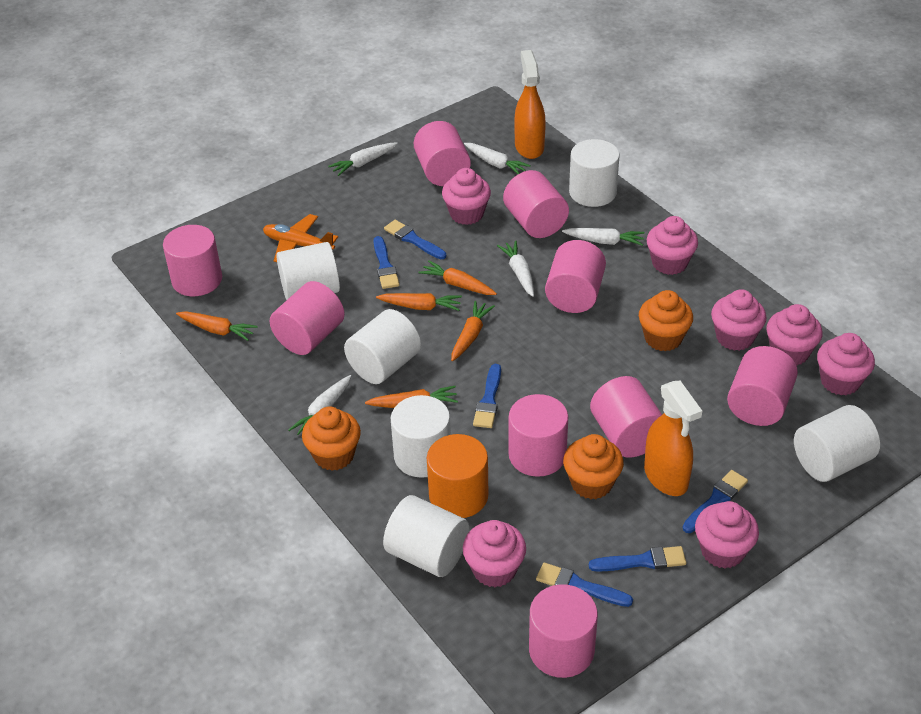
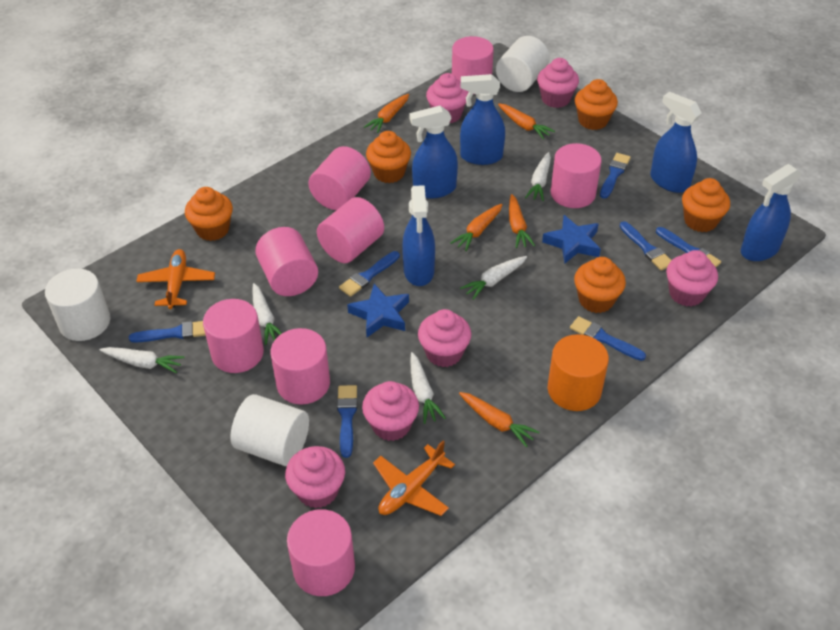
blue brush: [373,236,400,289] [384,220,446,259] [473,364,501,428] [536,563,633,607] [589,546,686,572] [683,470,748,533] = 6 -> [129,321,206,343] [337,385,357,458] [339,251,400,297] [570,316,646,361] [600,153,631,199] [619,221,672,270] [656,227,721,267] = 7
blue spray bottle: none = 0 -> [402,185,435,286] [409,106,458,199] [460,74,505,165] [650,92,702,193] [741,164,801,261] = 5
blue star: none = 0 -> [347,284,409,337] [542,215,601,264] = 2
orange cupcake: [302,407,361,471] [563,434,624,499] [639,290,693,351] = 3 -> [185,187,233,241] [366,131,411,183] [574,257,626,313] [575,79,618,130] [682,178,730,232] = 5
orange plane: [263,214,338,262] = 1 -> [136,249,215,309] [373,441,455,516] = 2
orange spray bottle: [514,50,546,159] [644,381,702,496] = 2 -> none = 0
pink cupcake: [442,168,491,225] [463,520,526,587] [647,216,698,275] [695,501,759,569] [711,289,766,351] [767,304,823,366] [817,333,875,395] = 7 -> [285,446,345,509] [362,381,419,441] [418,309,471,367] [426,73,468,124] [537,58,579,108] [666,250,718,306] = 6
pink cylinder: [163,225,222,296] [270,281,345,355] [414,121,471,186] [503,170,569,238] [508,394,568,477] [529,584,598,678] [545,240,606,313] [590,376,662,458] [727,346,798,426] = 9 -> [203,299,264,373] [255,227,318,296] [271,328,330,405] [287,509,355,596] [308,146,371,210] [317,197,384,263] [452,36,494,92] [551,143,602,208] = 8
white cylinder: [276,242,340,300] [344,309,421,384] [383,495,469,577] [391,395,451,478] [569,139,620,207] [794,405,880,482] = 6 -> [45,269,110,341] [230,394,309,466] [496,36,550,92] = 3

